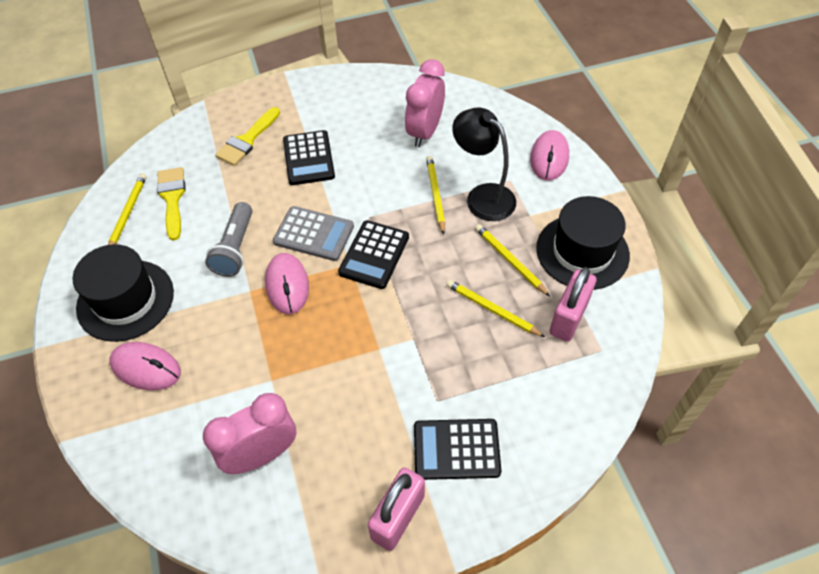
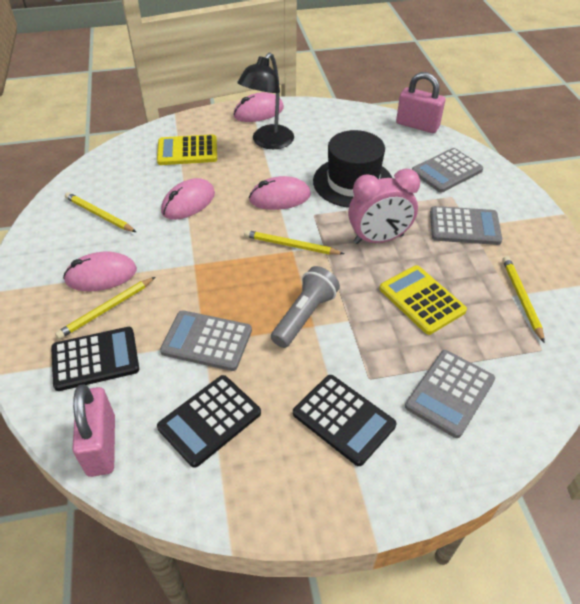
black hat: [73,244,174,342] [536,196,630,290] = 2 -> [313,130,392,208] = 1
grey calculator: [273,206,354,261] = 1 -> [160,310,252,371] [405,350,495,438] [412,148,483,193] [430,206,502,245] = 4
pink clock: [203,393,296,474] [405,59,445,147] = 2 -> [348,169,420,244] = 1
pink mouse: [109,342,181,391] [265,253,309,314] [530,130,569,181] = 3 -> [63,252,137,291] [161,178,215,220] [233,92,284,122] [249,176,311,210] = 4
yellow brush: [157,167,186,241] [215,107,280,166] = 2 -> none = 0
yellow calculator: none = 0 -> [157,134,217,165] [379,265,467,335] = 2

